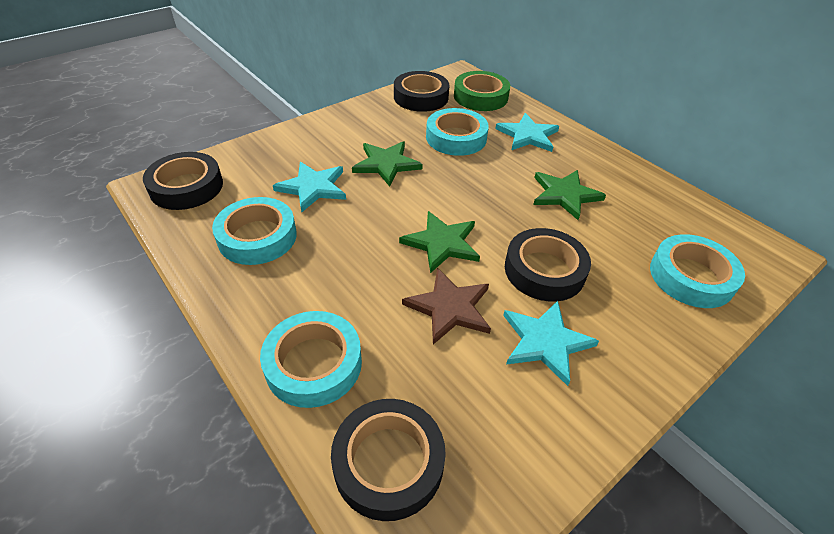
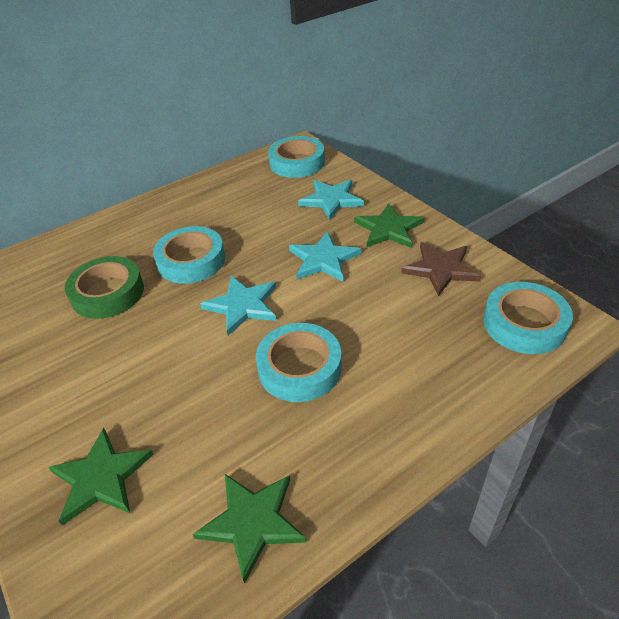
black tape: [143,152,223,210] [331,399,446,521] [394,71,449,112] [505,228,591,302] = 4 -> none = 0

